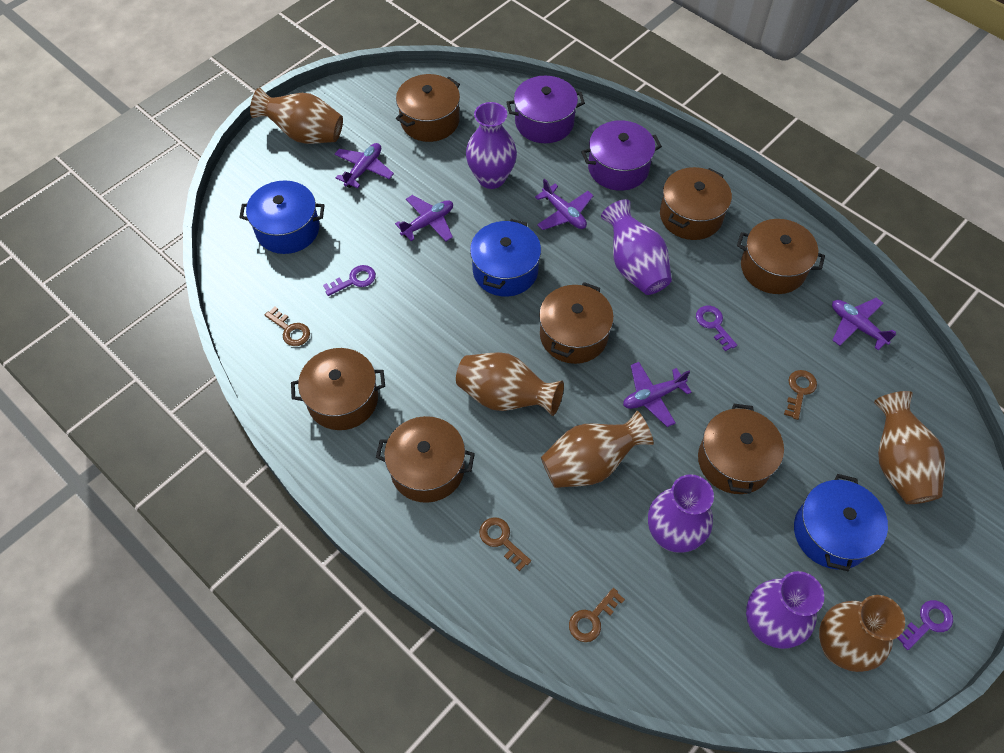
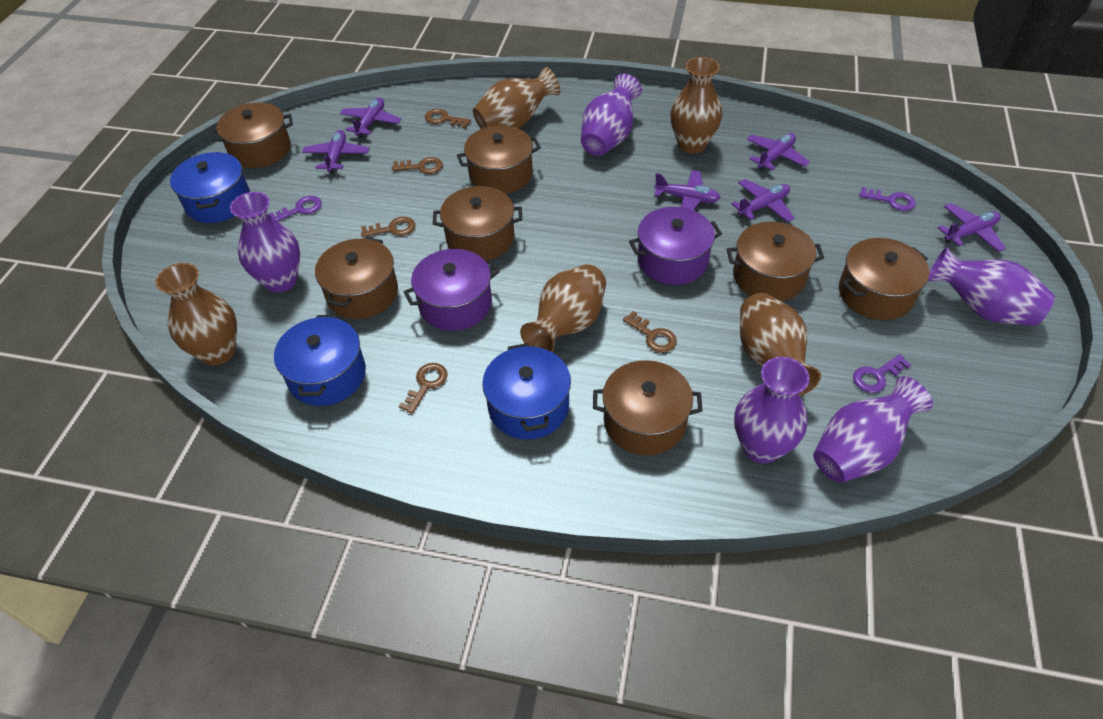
brown key: [265,307,310,346] [479,517,531,571] [569,588,625,642] [784,370,817,420] = 4 -> [361,217,415,237] [392,157,443,174] [399,363,448,414] [425,109,471,128] [623,311,677,353] = 5
purple plane: [334,143,394,188] [395,195,453,241] [535,178,594,230] [623,362,692,427] [832,298,896,350] = 5 -> [302,130,369,174] [340,98,401,138] [654,170,721,210] [731,179,794,222] [747,133,810,171] [938,203,1006,252] = 6
purple vase: [466,102,517,189] [601,199,672,295] [648,474,714,553] [746,571,824,649] = 4 -> [230,192,300,293] [581,74,642,156] [734,357,810,463] [813,376,933,483] [928,247,1055,326] = 5

